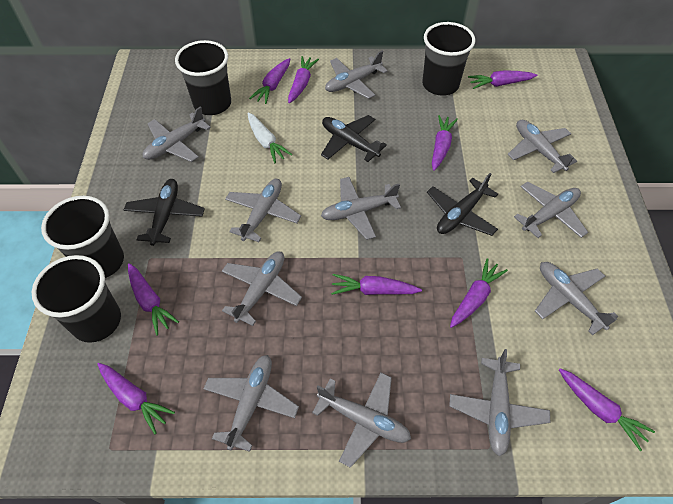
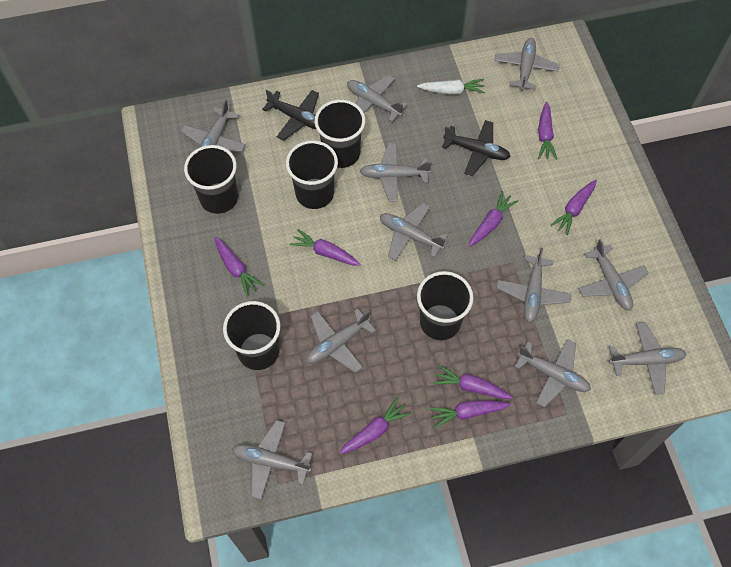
black cup: [32,255,121,343] [41,196,124,278] [175,40,231,115] [422,22,475,96] = 4 -> [184,145,238,214] [223,301,280,370] [286,140,338,209] [314,100,366,168] [417,271,473,340] = 5
black plane: [124,179,205,246] [321,115,387,162] [427,173,498,236] = 3 -> [262,89,319,141] [442,120,511,176] = 2
purple carrot: [97,363,175,434] [128,263,179,336] [249,58,290,104] [288,56,319,103] [331,274,422,295] [432,115,458,171] [450,258,508,328] [468,70,537,89] [559,368,655,451] = 9 -> [215,237,264,296] [289,229,361,266] [339,397,411,454] [429,400,511,428] [433,365,513,399] [469,191,518,247] [538,102,557,160] [551,180,597,235] = 8

